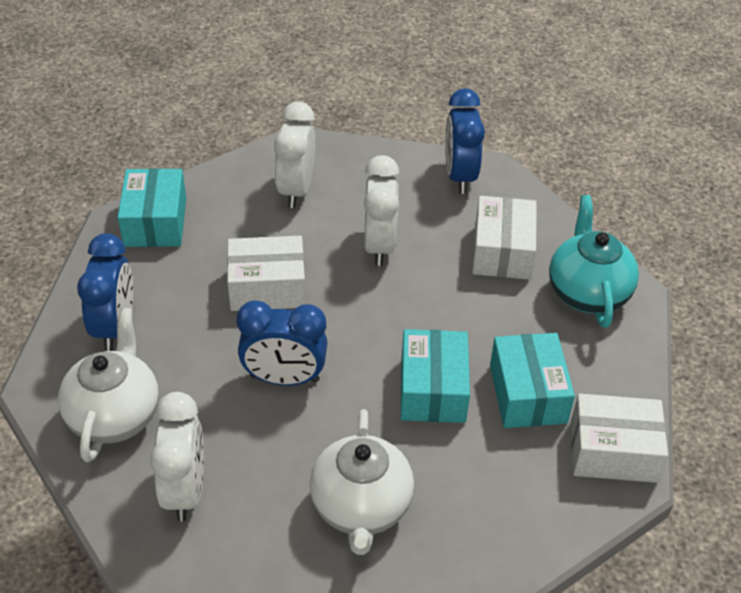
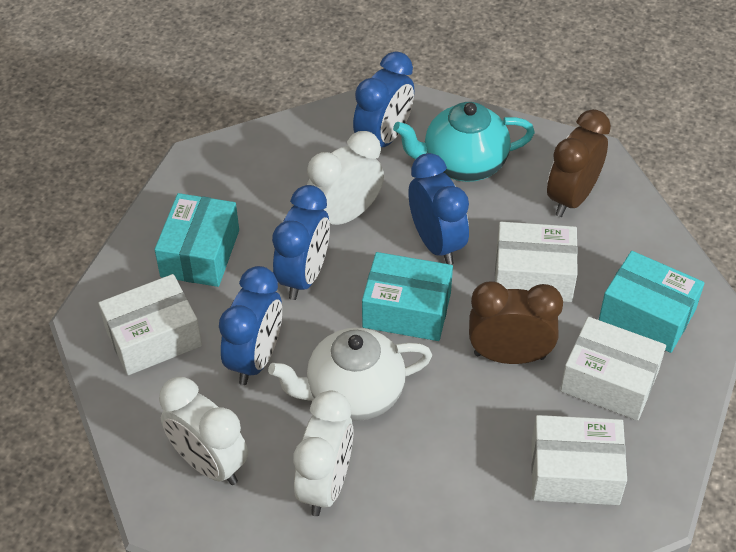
blue clock: [77,233,133,351] [236,300,327,386] [445,88,485,194] = 3 -> [219,266,282,385] [272,185,330,300] [353,51,414,147] [408,153,469,265] = 4
brown clock: none = 0 -> [469,281,563,364] [547,109,611,217] = 2
white box: [227,236,306,311] [472,196,537,280] [571,394,668,483] = 3 -> [98,274,202,375] [495,222,578,302] [531,415,627,505] [560,317,666,421] = 4
white teapot: [58,308,159,462] [310,409,414,555] = 2 -> [268,327,432,421] = 1

